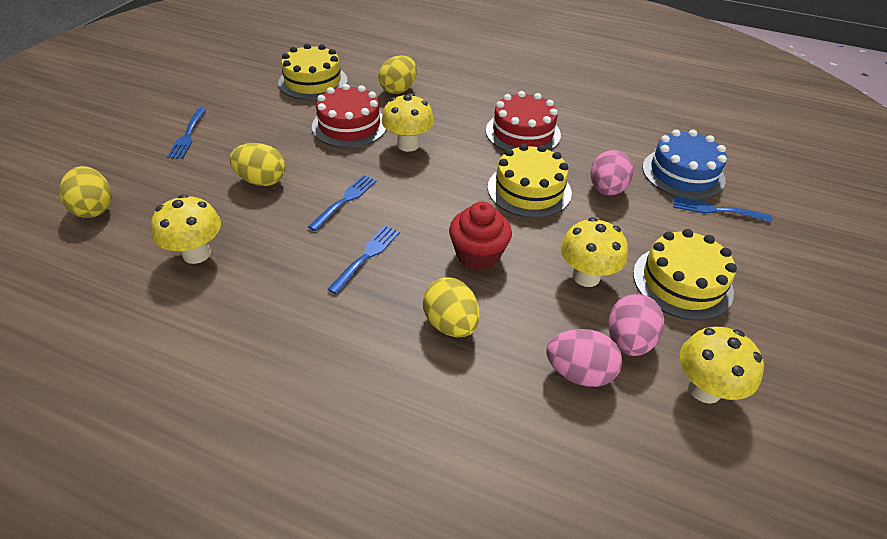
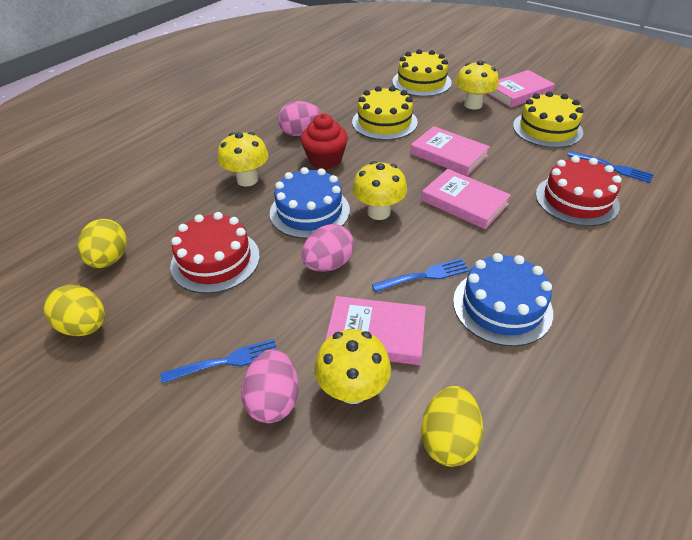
blue cake: [642,130,727,200] = 1 -> [270,167,350,239] [453,253,553,347] = 2
blue fork: [167,108,206,159] [308,175,377,231] [327,225,400,294] [673,196,772,222] = 4 -> [161,339,277,383] [372,258,470,292] [567,151,654,183] = 3
pink book: none = 0 -> [325,296,426,365] [410,126,490,176] [421,169,511,229] [487,70,555,108] = 4
yellow egg: [59,166,112,218] [230,143,285,186] [378,55,417,94] [423,277,480,337] = 4 -> [44,285,105,336] [78,219,127,268] [421,386,483,467] = 3

